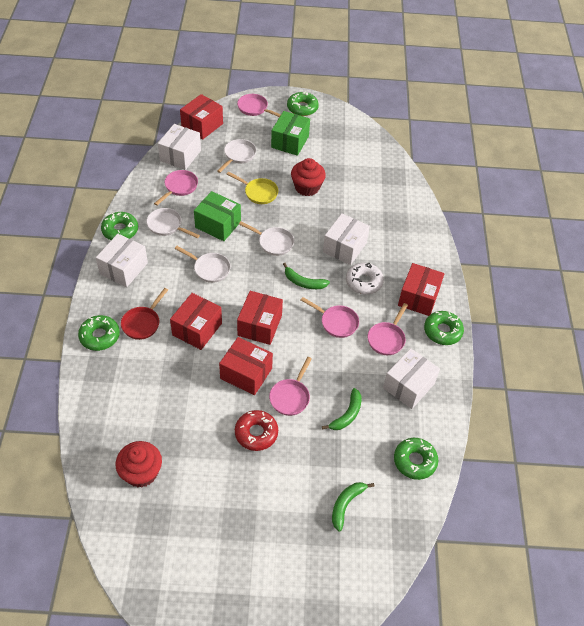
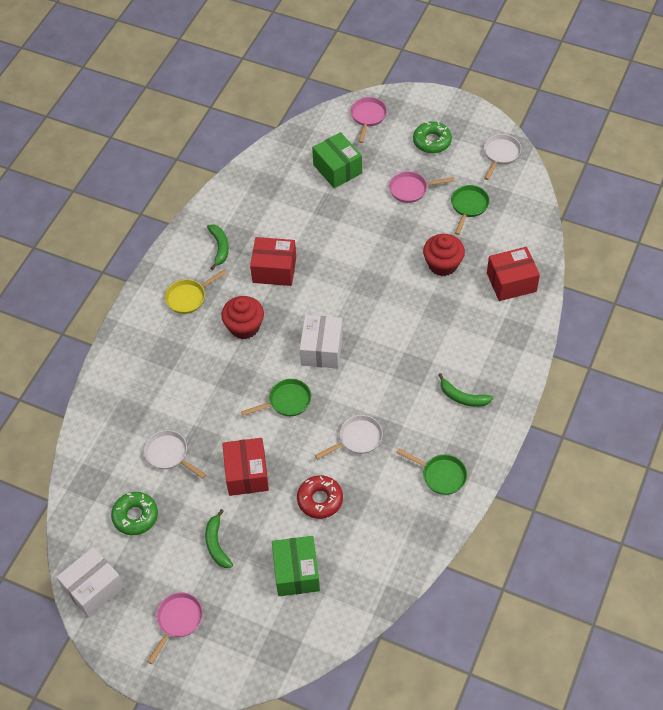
green donut: [78,315,120,351] [101,212,138,240] [287,91,319,116] [394,438,438,480] [424,311,464,345] = 5 -> [111,492,158,535] [413,121,452,153] = 2
green pan: none = 0 -> [241,379,311,416] [396,449,467,495] [451,185,490,235] = 3
pink pan: [154,170,198,206] [237,94,281,117] [269,357,312,416] [301,297,359,338] [368,303,408,355] = 5 -> [147,592,203,664] [351,97,387,143] [389,171,454,203] = 3
red box: [170,293,222,350] [180,94,223,140] [219,337,273,395] [237,291,283,345] [398,263,444,316] = 5 -> [222,438,269,496] [250,237,296,286] [487,247,540,301] = 3
red pan: [121,288,168,340] = 1 -> none = 0
white box: [96,234,148,287] [158,124,201,170] [323,213,370,265] [383,348,440,409] = 4 -> [57,547,124,618] [300,315,343,369] = 2
white donut: [346,263,384,295] = 1 -> none = 0
white pan: [146,208,200,238] [175,246,231,283] [217,139,256,173] [239,221,294,256] = 4 -> [144,430,206,479] [315,415,383,459] [484,134,521,180] = 3

